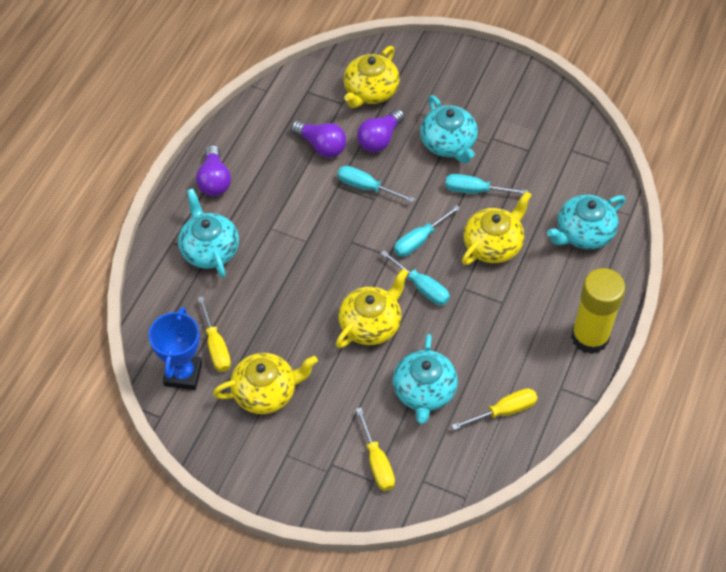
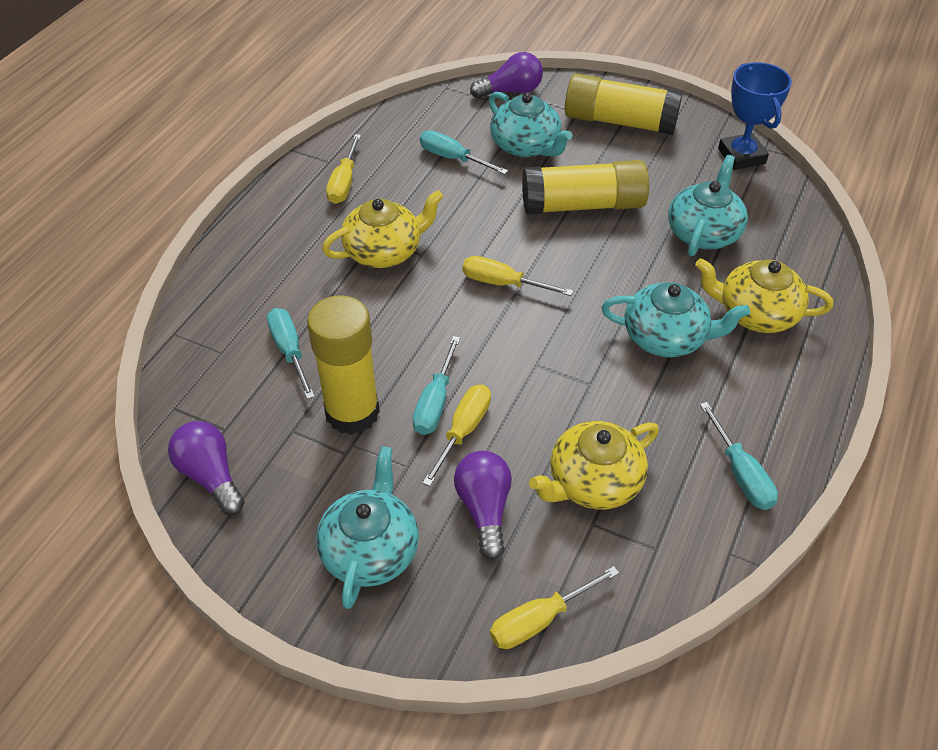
yellow glue stick: [571,268,625,354] = 1 -> [307,295,380,435] [522,160,649,214] [565,74,682,135] = 3
yellow screwdriver: [198,296,231,372] [356,407,395,491] [452,388,538,430] = 3 -> [326,134,361,204] [423,385,491,486] [462,256,573,296] [490,566,619,649] = 4
yellow teapot: [213,353,318,414] [336,269,408,348] [343,46,400,108] [462,191,532,265] = 4 -> [322,190,444,268] [529,421,659,510] [695,258,833,333] = 3

